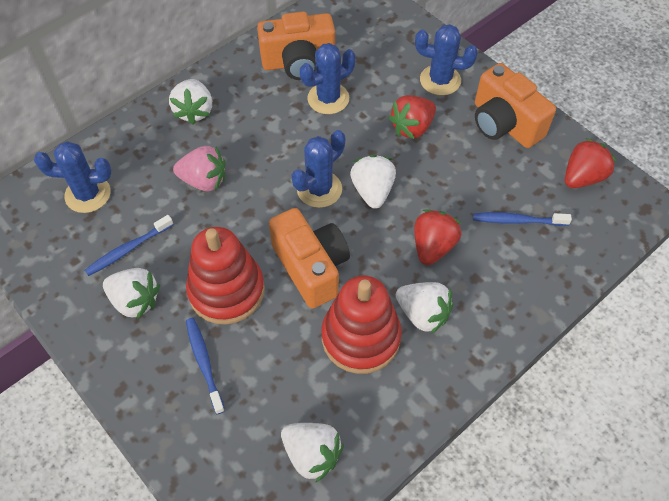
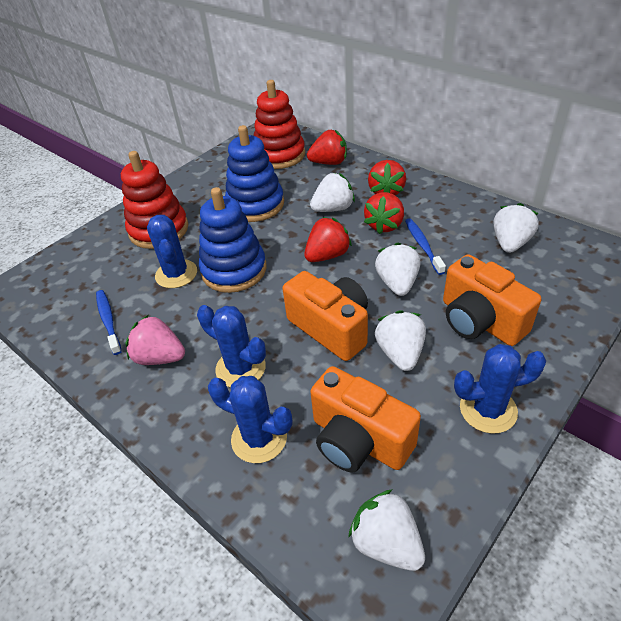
blue stacking toy: none = 0 -> [199,187,266,293] [225,125,284,222] = 2
blue toothbrush: [85,215,174,276] [186,318,225,414] [473,212,572,226] = 3 -> [96,290,122,355] [405,218,446,275] = 2
red strawberry: [389,95,436,139] [414,209,461,265] [565,138,616,188] = 3 -> [304,217,352,262] [307,130,347,165] [364,192,404,234] [368,160,406,195] = 4

